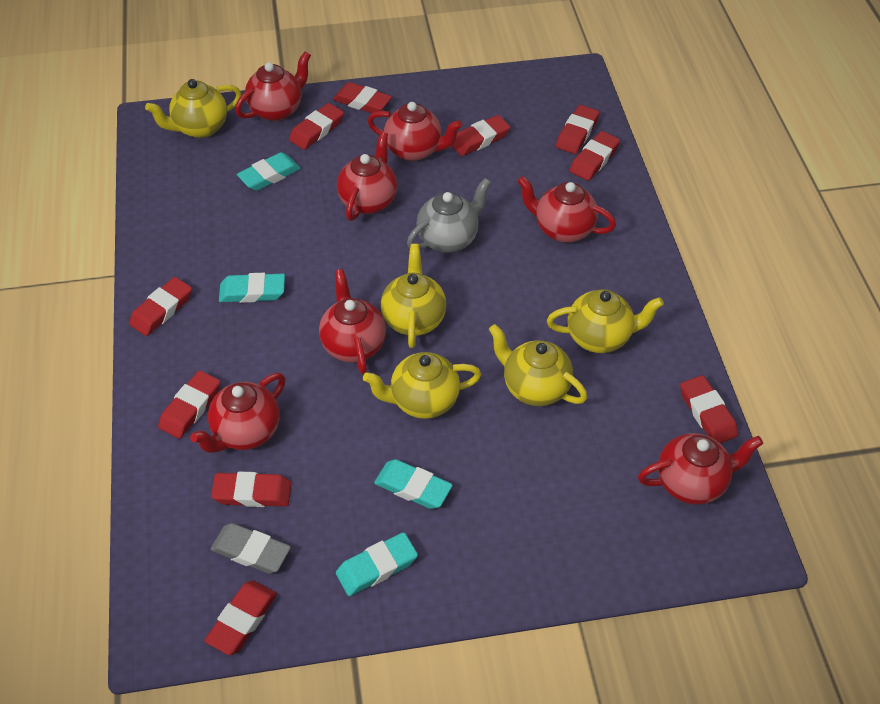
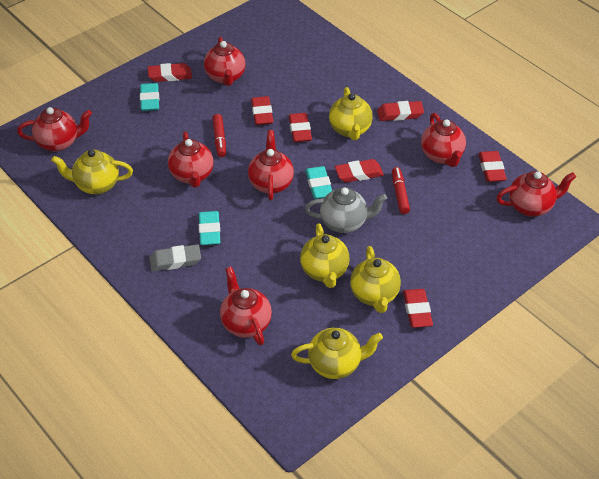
red eraser: [129,277,192,336] [158,370,220,439] [204,581,277,655] [211,472,292,507] [289,103,344,150] [333,82,392,113] [452,115,510,156] [556,105,600,154] [569,131,620,181] [680,375,738,443] = 10 -> [147,63,192,82] [251,96,273,125] [289,113,312,142] [335,159,384,183] [377,101,424,121] [403,289,433,328] [479,151,507,182] = 7
red marker: none = 0 -> [212,114,226,157] [392,167,410,214] = 2
turquoise eraser: [219,273,285,303] [237,152,301,191] [336,532,418,596] [374,459,453,509] = 4 -> [140,83,159,111] [199,211,220,245] [305,166,332,199] = 3

